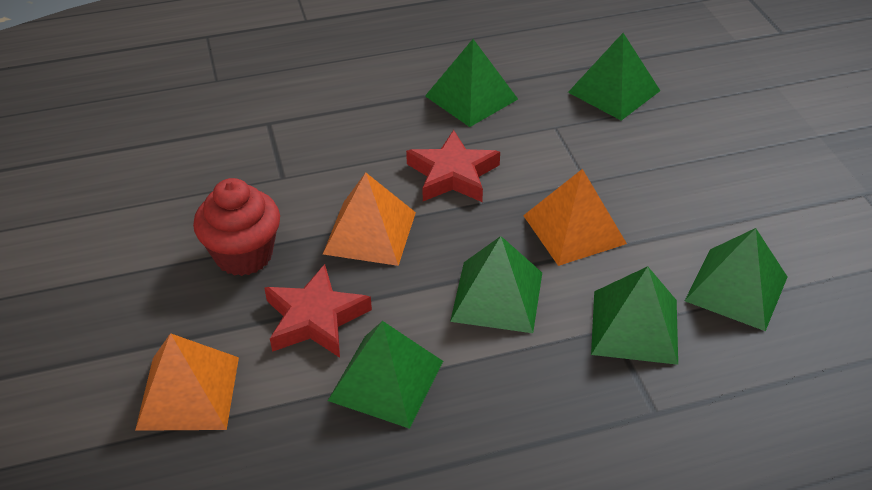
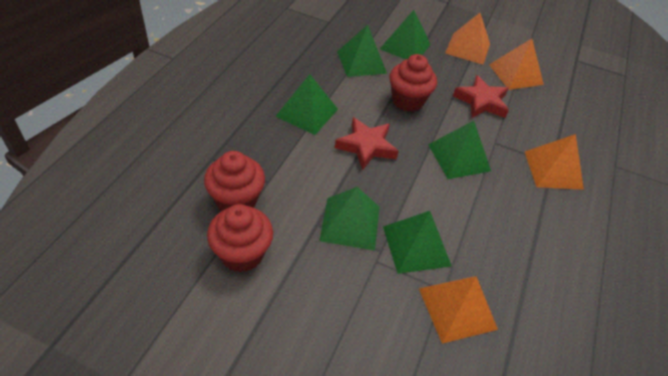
orange pyramid: [135,333,239,431] [323,172,416,266] [523,169,627,266] = 3 -> [419,276,498,344] [445,13,490,65] [489,38,544,90] [525,134,584,190] = 4
red cupcake: [193,178,280,276] = 1 -> [204,151,265,211] [207,204,273,272] [390,54,437,112] = 3

